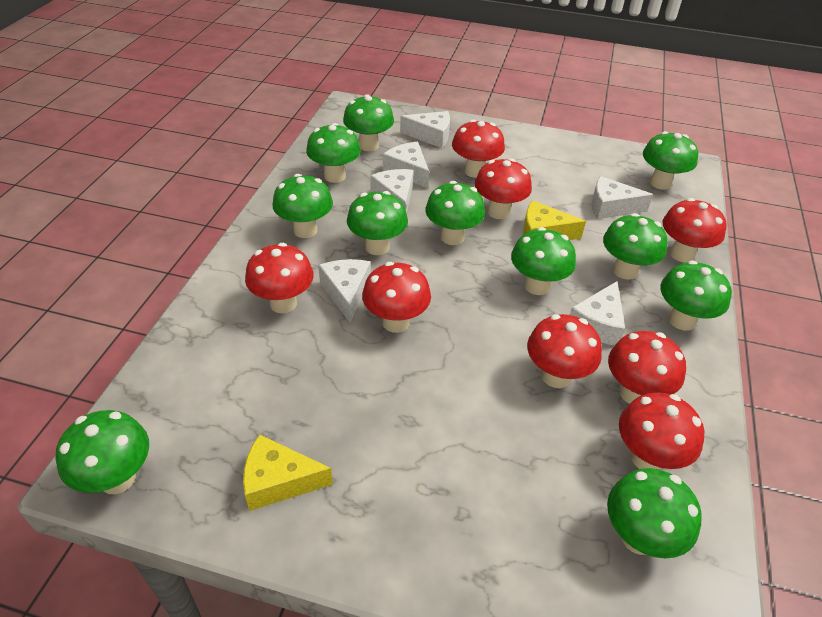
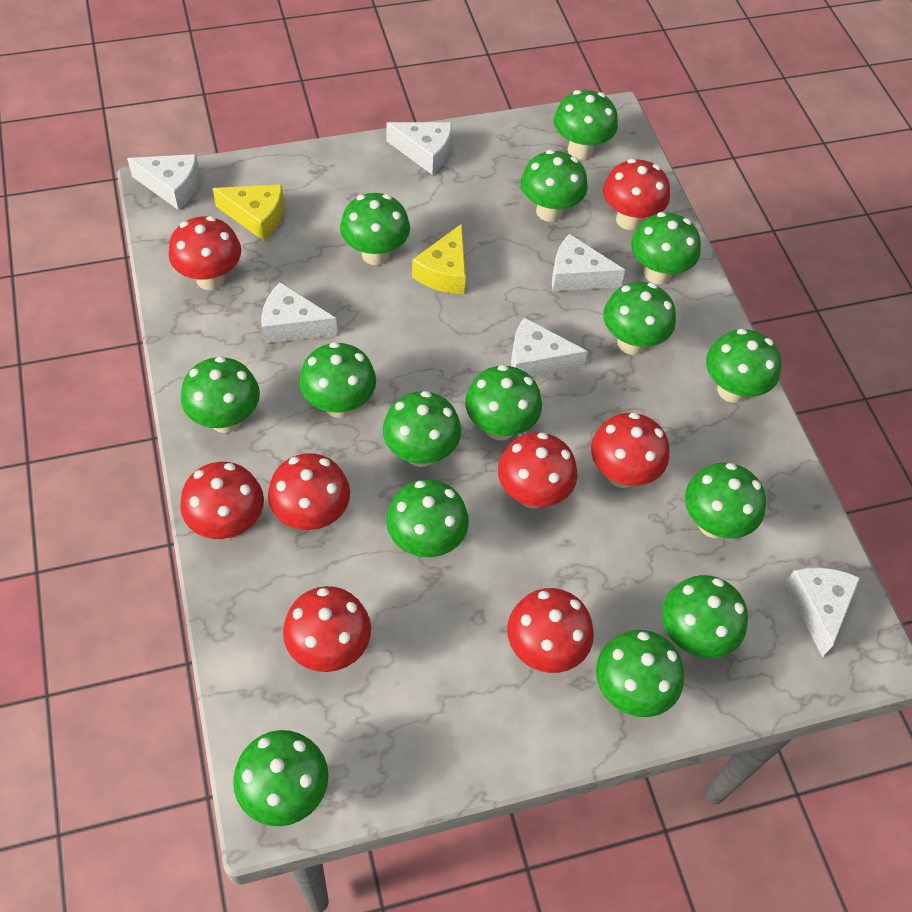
green mushroom: [56,410,149,494] [272,174,333,238] [306,123,361,183] [343,94,394,151] [347,191,408,255] [425,181,485,245] [511,227,576,295] [603,213,668,280] [607,468,702,558] [643,131,698,190] [660,260,732,330] = 11 -> [181,356,260,433] [233,730,329,826] [299,342,376,418] [340,193,410,265] [383,391,461,467] [386,479,469,557] [465,365,542,440] [521,150,588,222] [554,90,618,160] [596,630,684,717] [603,282,676,355] [631,212,701,284] [662,575,748,659] [685,463,766,538] [706,329,781,403] = 15

